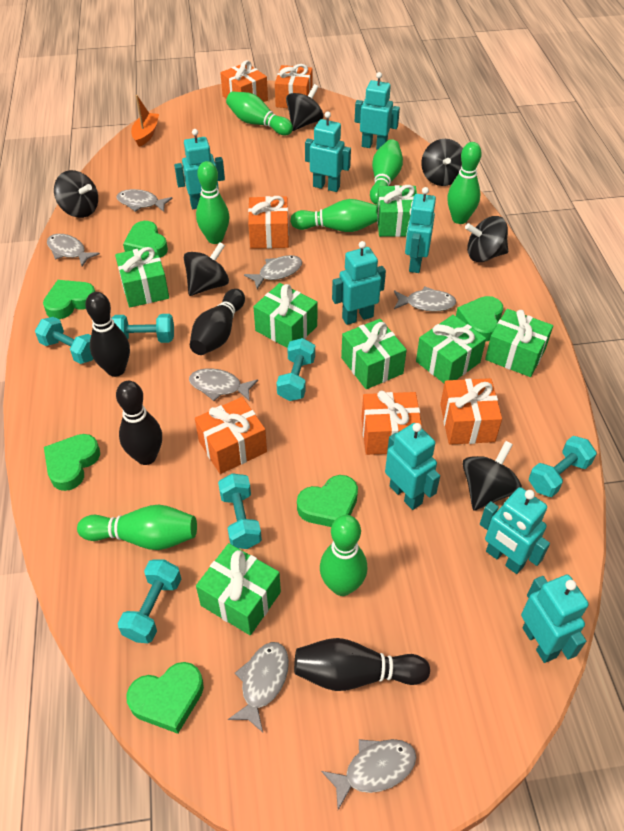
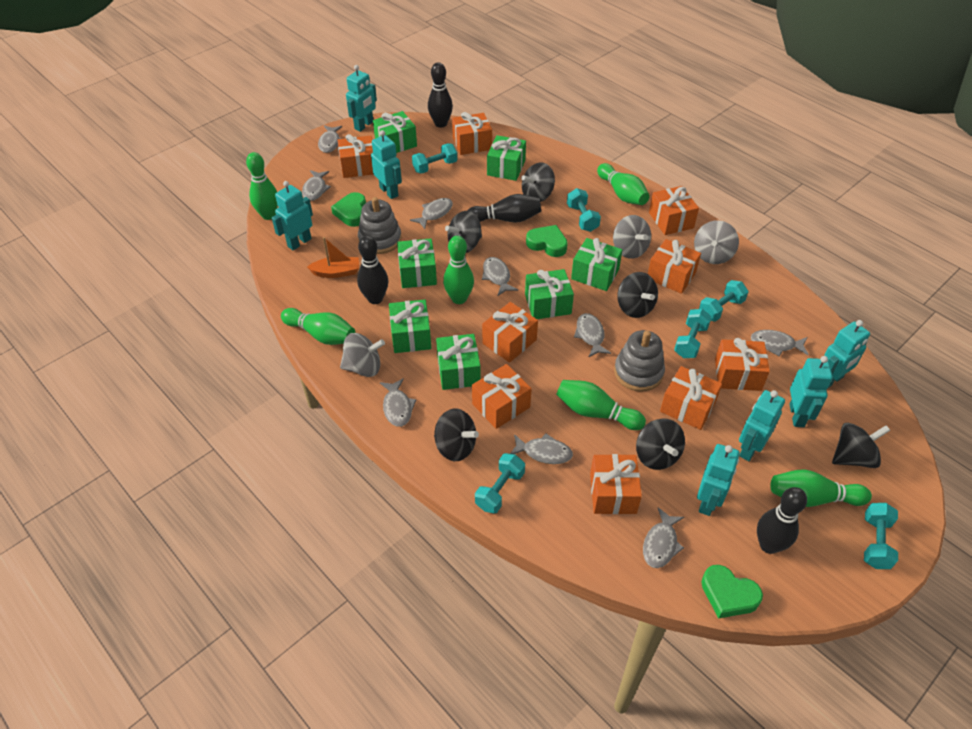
green bowling pin: [77,504,197,550] [196,161,229,244] [226,92,293,136] [290,199,378,232] [320,515,367,596] [370,139,403,205] [447,142,482,224] = 7 -> [246,152,278,220] [281,308,356,345] [443,236,474,304] [556,380,646,430] [597,163,650,205] [771,469,872,507] = 6
green heart: [43,280,95,319] [44,434,100,491] [123,221,168,258] [126,662,204,734] [297,475,358,527] [456,296,503,341] = 6 -> [331,192,366,227] [526,225,568,257] [701,565,763,618] = 3
grey fish: [47,234,100,266] [116,189,173,212] [189,368,258,401] [228,642,289,733] [244,255,302,289] [321,739,416,810] [394,286,456,311] = 7 -> [302,170,331,201] [318,125,342,153] [380,378,416,427] [410,198,453,229] [482,257,518,296] [510,433,573,464] [574,313,611,357] [643,508,684,568] [751,330,809,356] = 9
grey spinning top: none = 0 -> [340,333,385,377] [613,215,651,259] [694,220,739,264] = 3
grey stacking toy: none = 0 -> [358,197,402,254] [614,330,665,392] = 2
orange gift: [195,397,267,474] [220,60,268,102] [248,196,289,249] [275,64,312,108] [361,391,422,455] [440,378,502,445] = 6 -> [338,134,373,178] [452,112,492,155] [472,364,532,429] [482,302,538,363] [590,454,642,514] [648,239,701,294] [649,186,699,235] [660,366,722,430] [715,338,770,391] = 9
turquoise robot: [174,129,225,209] [305,111,351,192] [332,241,386,325] [355,72,400,150] [385,423,440,510] [405,187,436,273] [480,487,550,574] [521,574,589,663] = 8 -> [272,181,313,250] [346,65,377,132] [371,130,402,199] [697,444,740,516] [739,390,785,461] [790,356,833,427] [824,320,870,388] = 7

